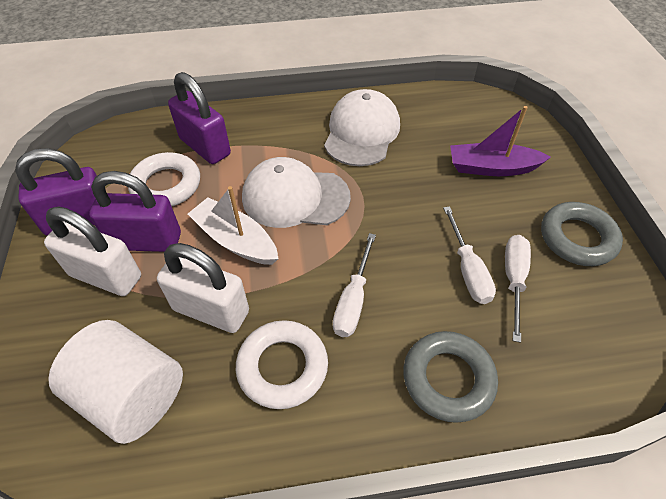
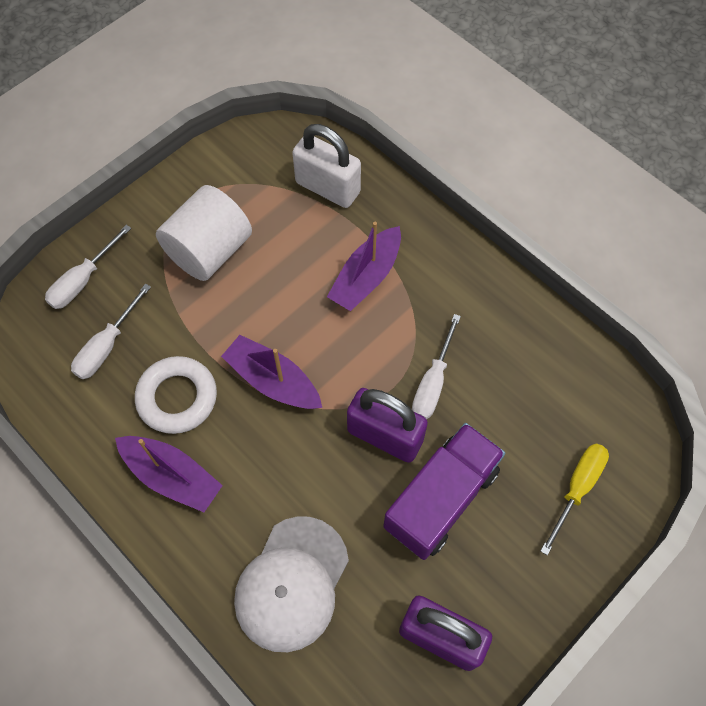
grey ring: [403,331,498,423] [541,202,623,266] = 2 -> none = 0
purple boat: [450,106,551,176] = 1 -> [115,436,223,512] [221,335,322,409] [327,222,401,311] = 3
purple padlock: [15,148,97,236] [89,171,181,252] [168,72,231,164] = 3 -> [347,388,428,463] [399,595,492,671] = 2
purple truck: none = 0 -> [383,423,505,560] = 1
white boat: [188,186,279,265] = 1 -> none = 0
white cap: [242,157,351,228] [324,89,400,166] = 2 -> [234,516,349,652] = 1
white padlock: [44,207,141,296] [157,243,249,333] = 2 -> [292,124,361,208] = 1
white ring: [128,152,200,206] [236,320,328,409] = 2 -> [135,356,217,434] = 1
yellow screwdriver: none = 0 -> [540,444,609,555] = 1

